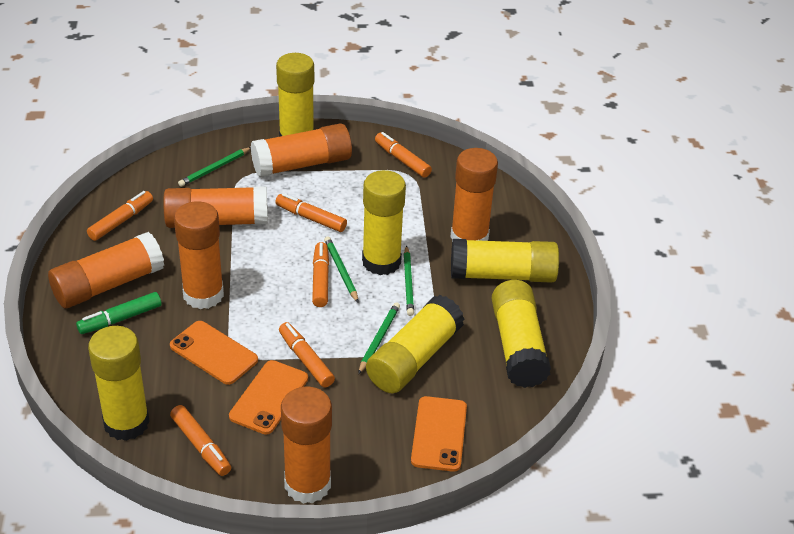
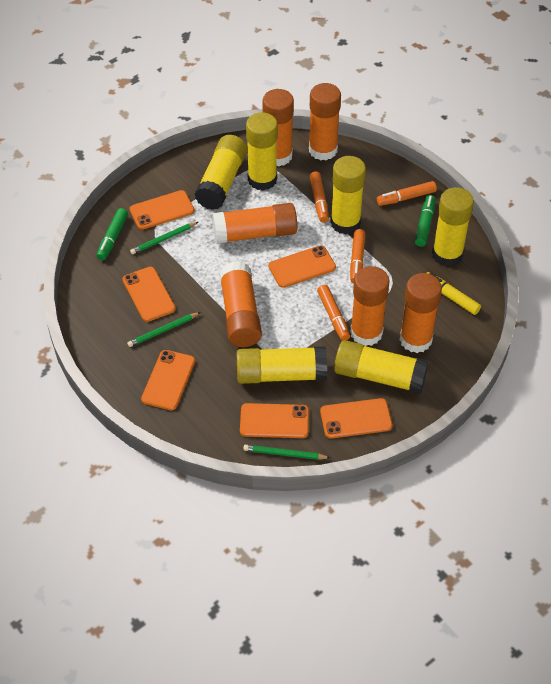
green marker: [76,292,162,334] = 1 -> [96,208,128,260] [415,195,435,247] = 2
green pencil: [178,147,251,187] [324,236,358,302] [358,302,400,374] [404,245,414,316] = 4 -> [127,312,201,347] [130,222,198,254] [243,445,330,460] = 3
orange marker: [87,191,153,241] [170,405,231,476] [275,193,347,232] [279,322,335,387] [312,242,329,307] [375,132,432,178] = 6 -> [310,171,329,222] [317,285,350,340] [350,229,365,283] [377,181,437,206] = 4
orange phone: [170,321,258,385] [229,360,308,435] [411,396,467,472] = 3 -> [123,267,176,322] [130,190,195,230] [141,350,195,410] [240,403,309,438] [269,245,336,288] [320,398,393,439] = 6
yellow marker: none = 0 -> [427,272,481,315] = 1

